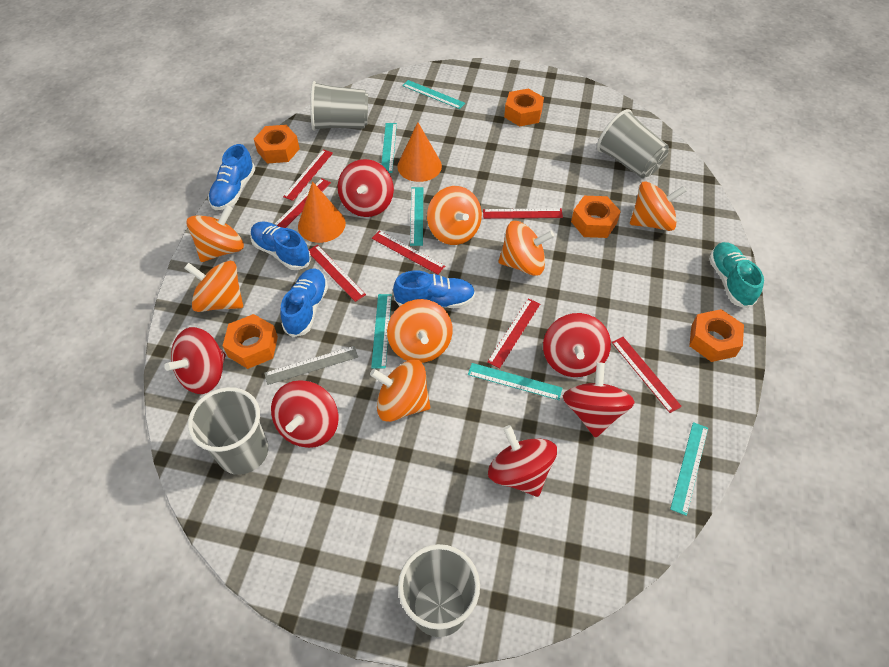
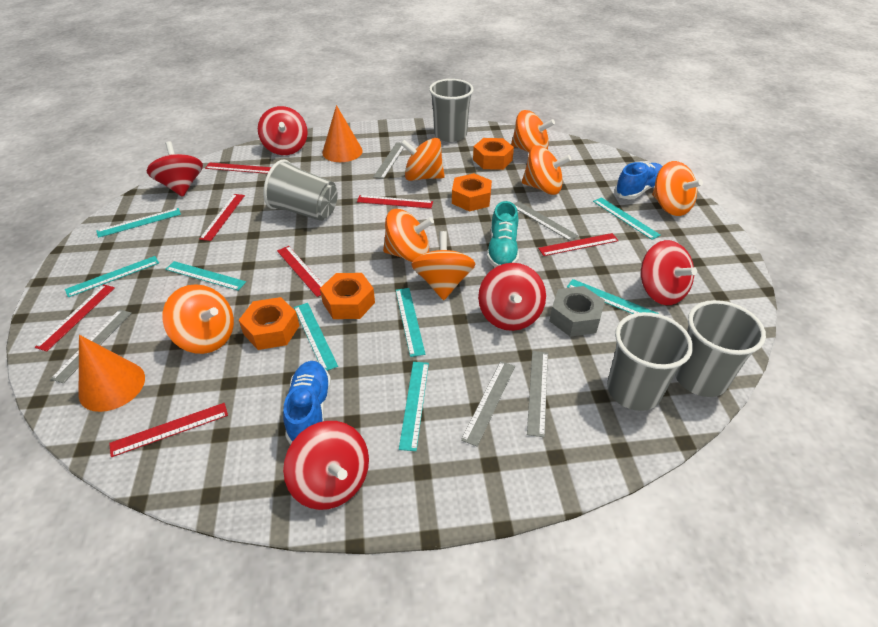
blue shoe: [208,144,255,210] [250,221,311,270] [281,268,328,337] [393,271,475,308] = 4 -> [283,361,331,445] [614,162,663,200] = 2
grey nut: none = 0 -> [549,286,605,337] = 1
grey ruler: [264,346,358,385] = 1 -> [50,309,131,383] [373,142,404,179] [461,361,515,447] [514,201,578,241] [527,351,548,437] = 5
orange nut: [223,314,278,369] [254,125,300,163] [504,88,544,126] [571,196,621,238] [689,309,744,362] = 5 -> [239,297,299,350] [320,273,375,319] [452,173,492,212] [473,138,514,170] = 4
red spinning top: [164,327,226,394] [271,380,338,448] [338,159,394,217] [488,425,557,497] [543,313,611,377] [563,362,635,438] = 6 -> [147,141,203,197] [258,106,308,155] [283,421,369,510] [478,263,546,331] [641,240,697,305] = 5
turquoise ruler: [371,294,392,369] [381,123,397,173] [402,80,465,109] [410,187,423,246] [468,363,562,400] [670,422,708,516] = 6 -> [65,256,159,298] [96,208,181,238] [165,261,246,291] [294,303,338,371] [396,288,426,357] [399,362,429,451] [567,279,658,314] [593,197,660,240] = 8

